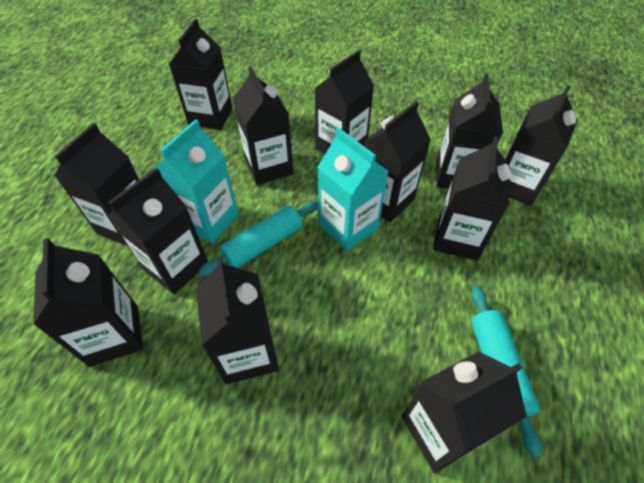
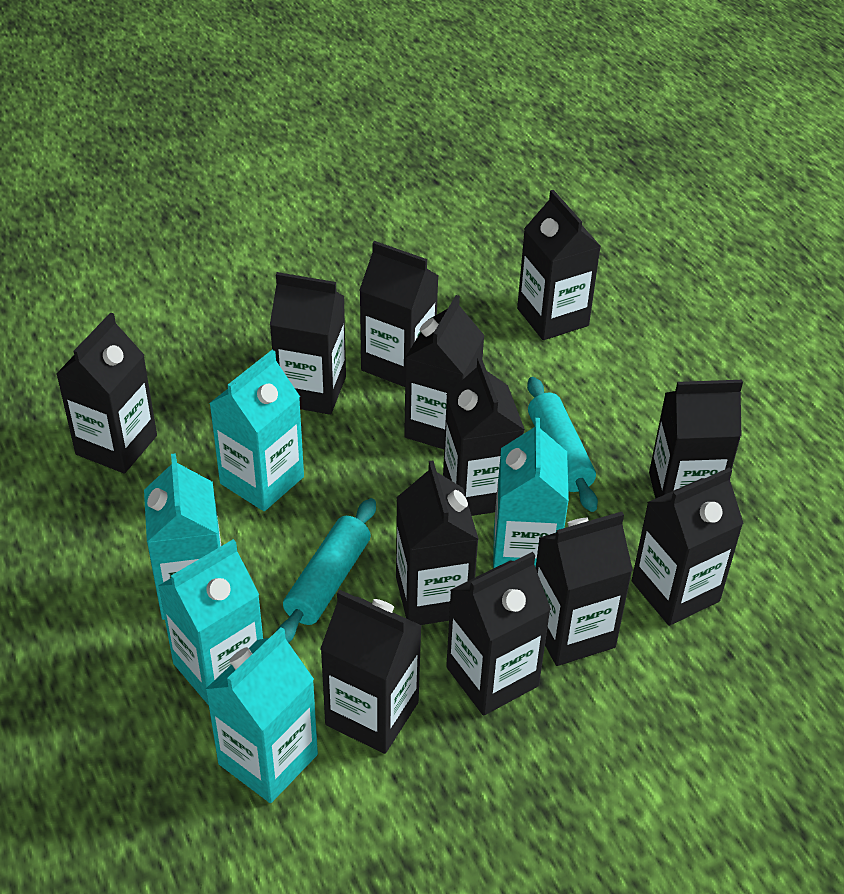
turquoise carton: [153,119,239,243] [318,127,389,251] = 2 -> [144,453,221,620] [158,539,263,705] [205,627,318,803] [209,350,304,511] [493,418,569,569] = 5

